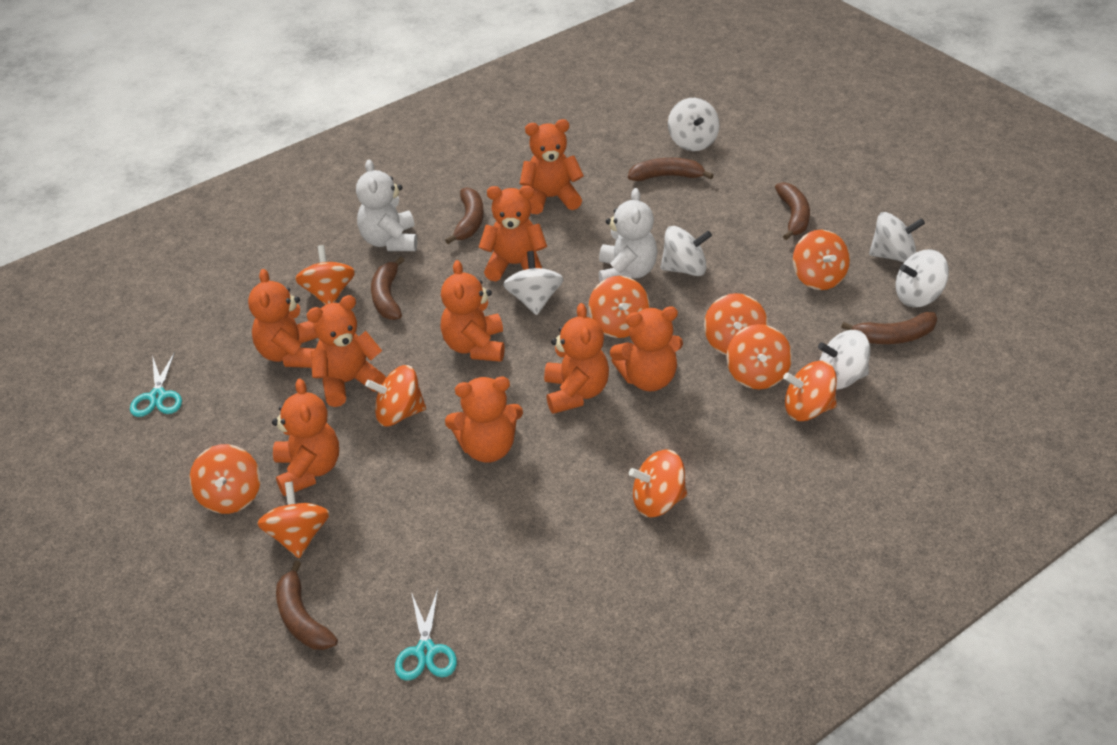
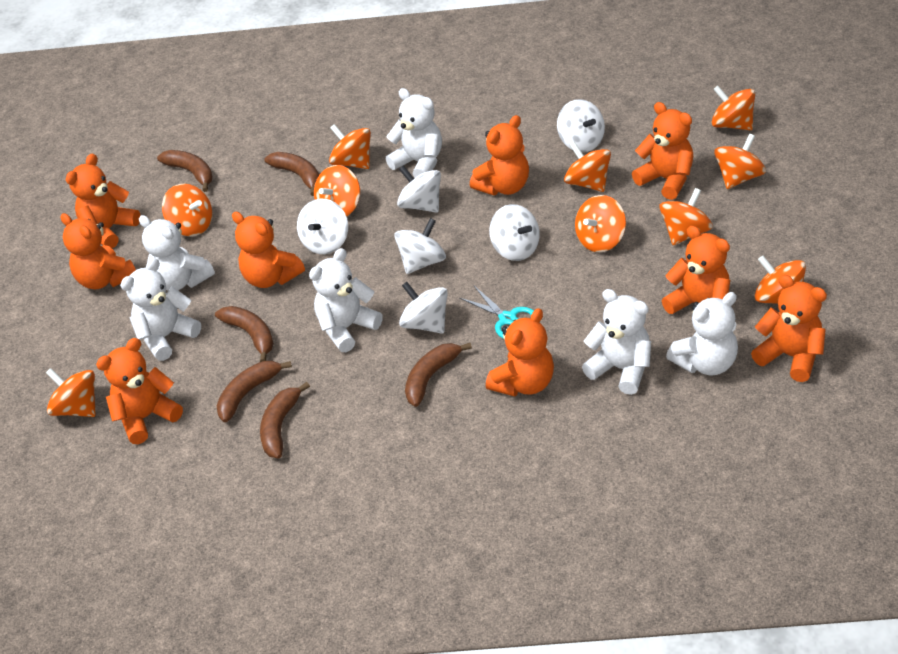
turquoise scissors: [130,352,182,417] [395,589,457,681] = 2 -> [460,286,534,339] = 1
white teddy bear: [356,160,417,251] [599,188,658,282] = 2 -> [120,258,201,361] [139,215,215,291] [309,248,383,352] [386,88,442,178] [582,289,651,395] [666,292,738,376] = 6

